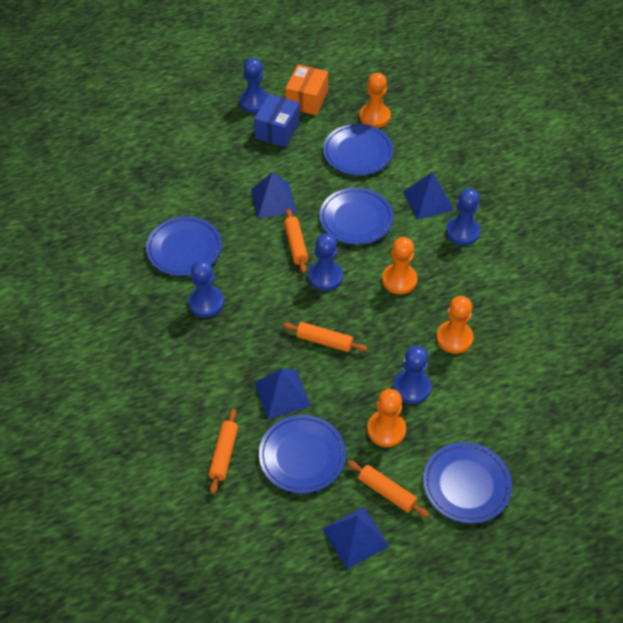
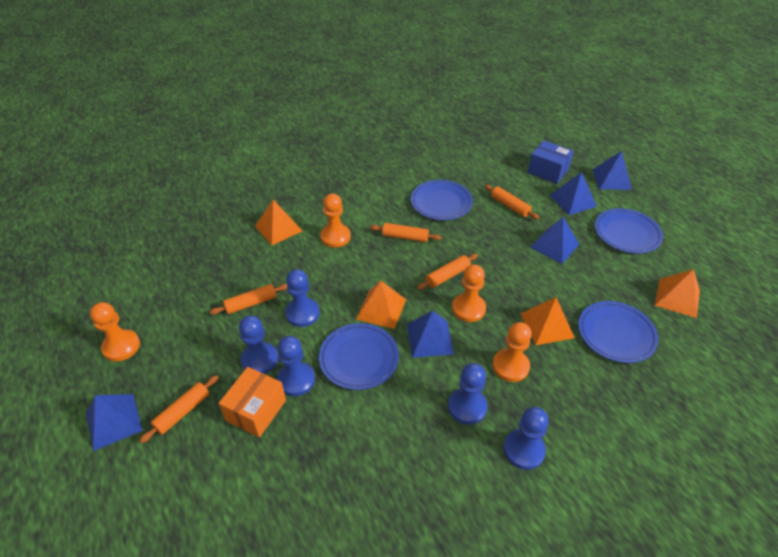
blue plate: [146,216,222,276] [259,415,346,493] [319,188,394,245] [323,124,393,175] [423,442,512,523] = 5 -> [319,323,399,390] [411,180,473,220] [578,301,659,363] [595,208,663,254] = 4
blue pyramid: [251,172,297,218] [254,369,311,419] [322,507,389,569] [403,172,454,220] = 4 -> [86,394,143,451] [407,310,454,358] [530,217,579,264] [549,172,597,215] [592,151,632,190] = 5
orange pyramid: none = 0 -> [255,200,302,245] [356,281,406,329] [520,297,574,345] [655,269,700,318] = 4
orange rolling pin: [208,409,238,494] [283,322,367,352] [284,209,308,273] [347,460,429,517] = 4 -> [139,375,219,443] [210,284,287,315] [370,223,441,242] [417,254,478,290] [485,185,539,220] = 5

